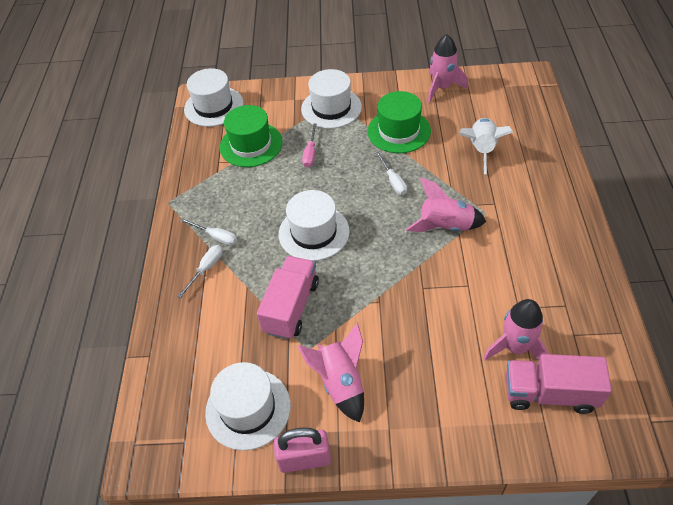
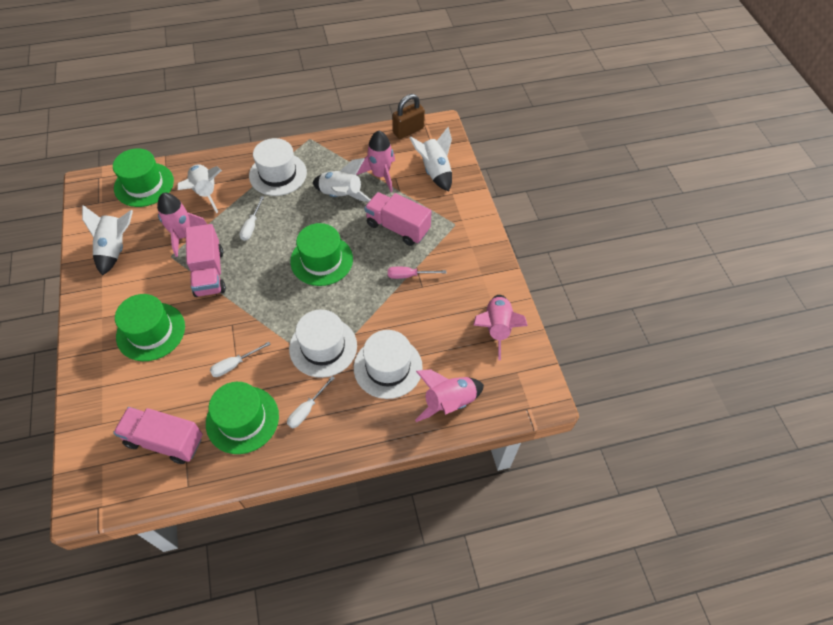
brown padlock: none = 0 -> [392,94,425,139] = 1
green hat: [220,105,283,167] [367,91,431,153] = 2 -> [113,148,174,207] [115,294,185,361] [206,382,279,454] [290,223,353,286] = 4
pink padlock: [274,427,331,473] = 1 -> none = 0
pink truck: [257,256,319,340] [506,354,612,414] = 2 -> [113,407,203,464] [186,224,226,297] [365,192,432,246] = 3
white hat: [184,68,243,127] [205,362,291,451] [279,190,350,261] [301,69,362,129] = 4 -> [249,138,307,196] [289,309,357,378] [354,330,423,399] = 3
white rocket: [458,118,513,174] = 1 -> [82,205,133,276] [178,164,222,213] [313,158,371,202] [409,127,452,192] = 4

